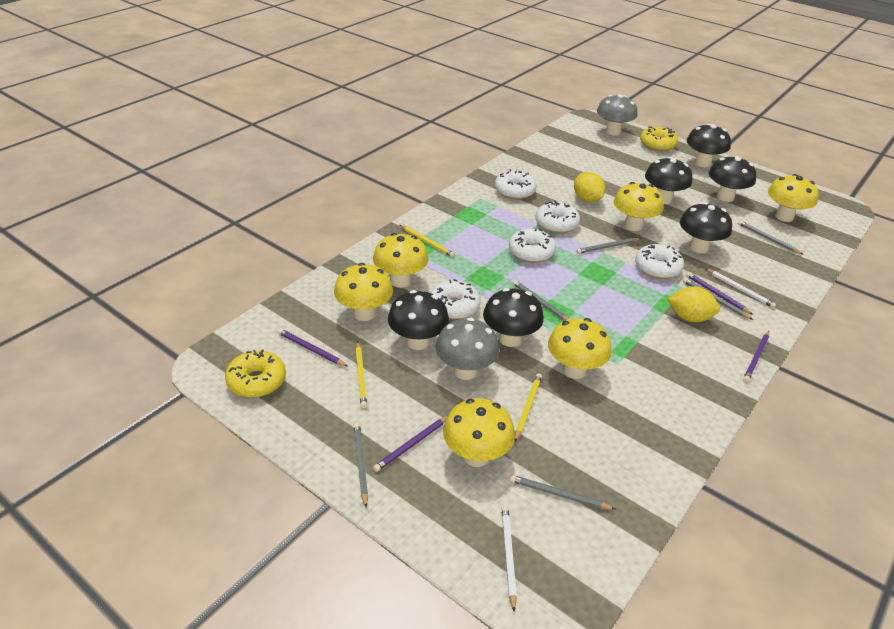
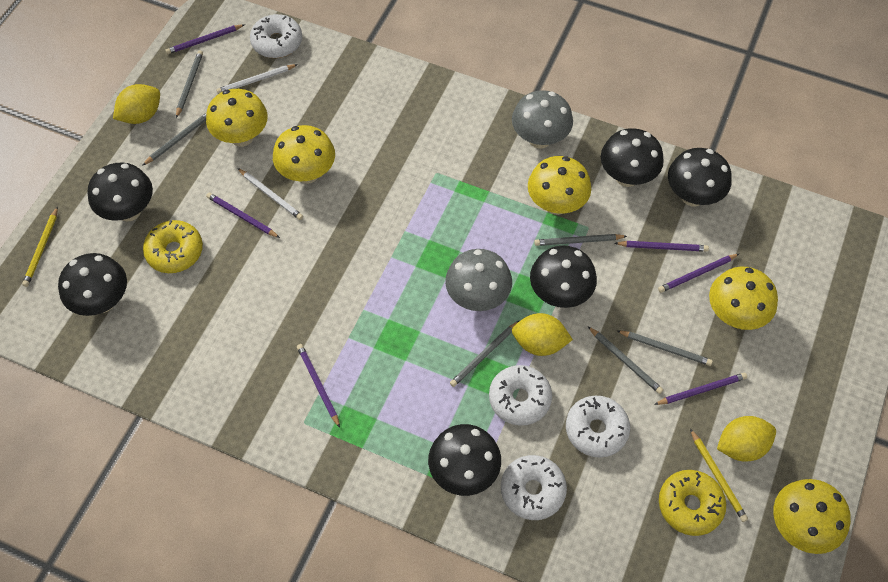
purple pencil: [278,329,348,367] [373,416,448,472] [686,272,753,315] [743,331,769,382] = 4 -> [165,24,245,54] [206,192,280,238] [297,344,340,428] [615,241,709,252] [654,373,747,405] [658,254,739,293] = 6
white donut: [430,279,481,319] [495,170,537,199] [509,228,556,263] [536,201,580,233] [635,244,684,279] = 5 -> [250,14,302,58] [489,365,552,426] [501,455,567,520] [566,396,630,458] = 4
yellow lemon: [574,172,605,202] [667,287,720,322] = 2 -> [113,84,160,124] [512,313,573,356] [717,416,776,462] = 3
yellow mushroom: [334,263,393,321] [373,233,429,288] [443,398,515,467] [548,318,612,379] [614,182,663,231] [768,174,818,222] = 6 -> [206,89,268,147] [273,125,335,184] [528,156,591,215] [709,267,778,330] [773,479,851,554] = 5
yellow pencil: [356,342,367,408] [400,225,455,257] [515,373,542,442] = 3 -> [22,206,58,287] [690,429,748,522] = 2

